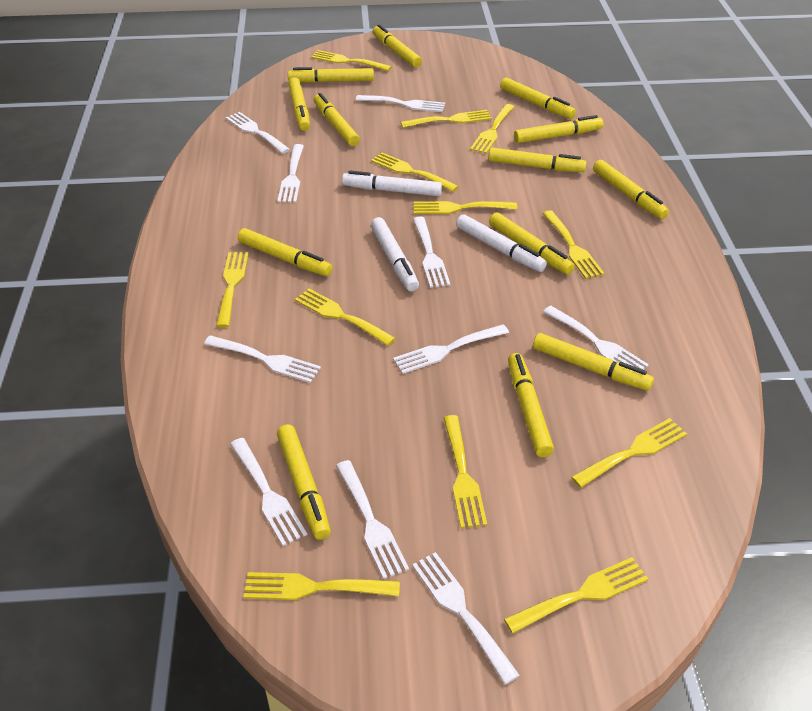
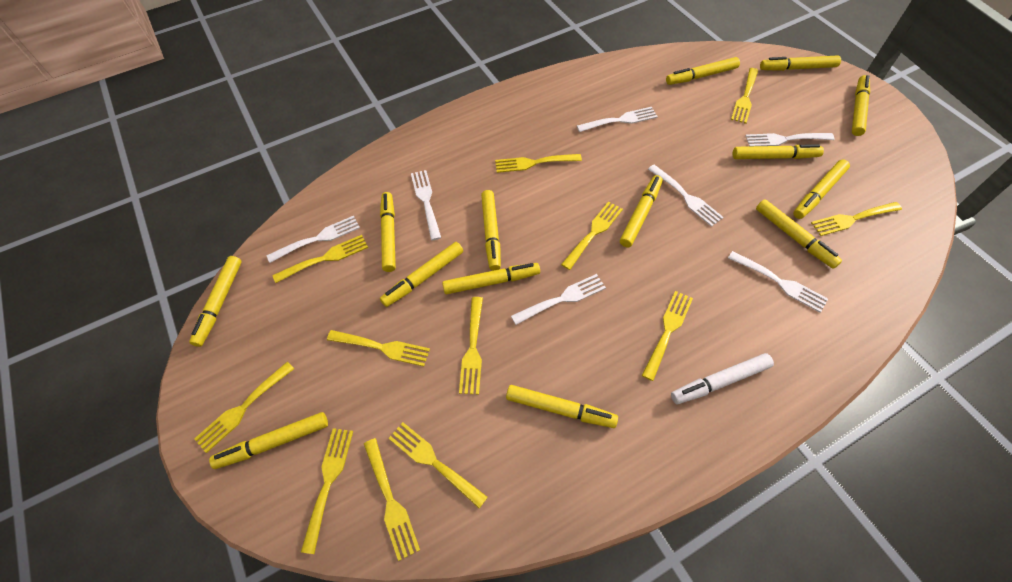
white fork: [204,335,321,383] [226,112,290,154] [230,438,307,546] [277,144,304,203] [336,460,409,579] [356,95,445,112] [393,324,509,374] [412,552,520,685] [413,217,450,288] [543,306,649,370] = 10 -> [267,216,360,263] [411,170,441,240] [511,274,606,325] [577,107,658,132] [648,165,723,227] [728,251,828,313] [745,133,834,146] = 7
white marker: [342,171,442,196] [371,217,419,291] [456,214,547,272] = 3 -> [671,353,774,404] = 1
yellow marker: [238,228,332,276] [277,424,331,540] [288,67,374,83] [288,77,310,131] [314,93,360,146] [373,24,422,68] [488,148,587,172] [489,212,574,275] [500,77,576,119] [508,353,554,457] [514,115,603,143] [533,333,654,391] [593,160,669,219] = 13 -> [189,256,242,347] [209,412,328,469] [380,192,396,272] [380,242,463,307] [442,263,540,294] [481,190,501,271] [506,385,618,428] [620,175,663,247] [666,57,740,85] [733,144,824,159] [756,199,842,269] [760,56,841,71] [793,160,850,219] [852,75,870,136] = 14

